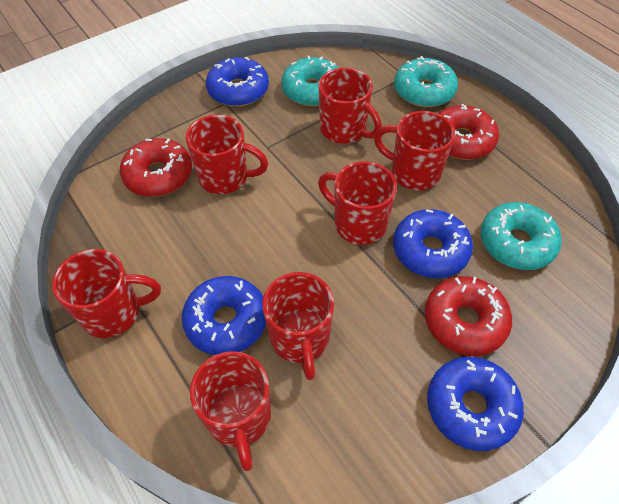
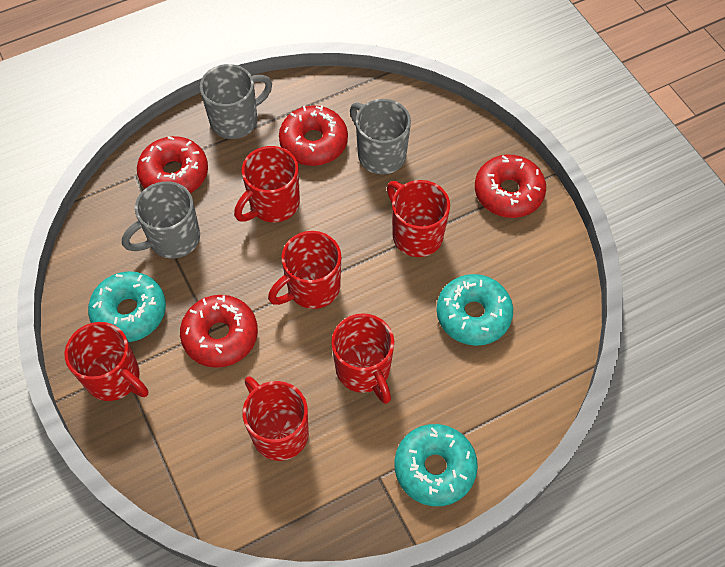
blue donut: [182,276,266,355] [206,57,269,107] [393,209,473,278] [427,357,524,451] = 4 -> none = 0
grey mug: none = 0 -> [122,181,200,259] [200,64,272,139] [350,99,411,175] = 3
red donut: [120,138,192,197] [425,276,512,356] [438,104,499,160] = 3 -> [137,136,208,193] [180,295,258,368] [279,105,348,166] [475,154,546,218] = 4
red mug: [52,249,161,338] [186,115,268,194] [190,351,271,471] [262,272,334,380] [318,161,397,245] [319,68,382,144] [374,111,455,190] = 7 -> [65,322,148,401] [234,146,300,222] [243,376,309,461] [268,231,341,309] [331,313,394,404] [387,180,450,257] = 6

